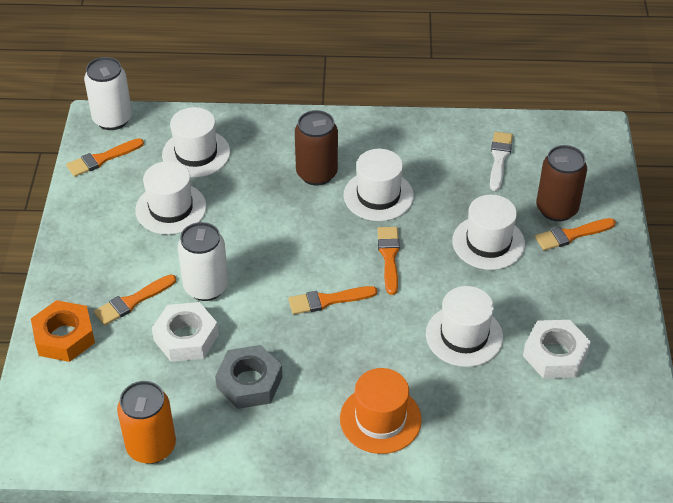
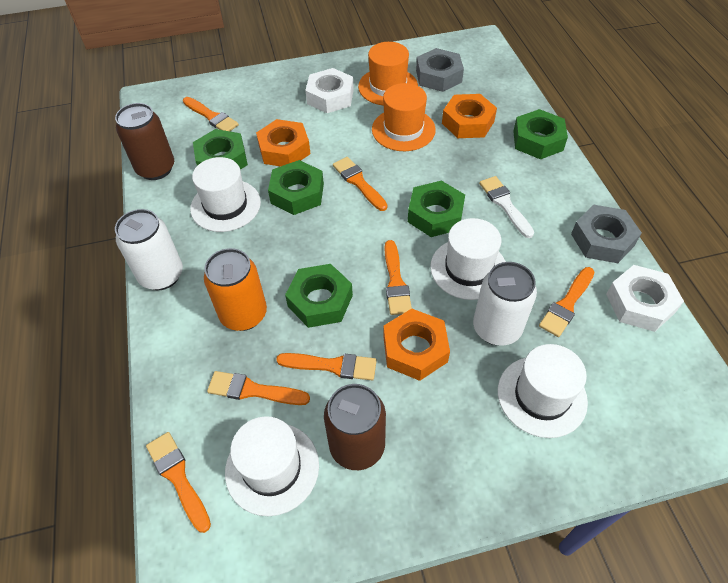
green nut: none = 0 -> [193,129,248,170] [268,160,324,215] [285,264,353,328] [408,180,465,237] [513,109,568,159] = 5
grey nut: [215,345,283,409] = 1 -> [416,48,464,92] [571,205,642,263] = 2
orange brush: [66,138,144,177] [94,274,176,325] [288,286,377,314] [378,227,400,295] [535,218,616,251] = 5 -> [146,432,211,533] [183,97,239,131] [207,371,310,405] [276,353,377,380] [333,157,387,211] [385,240,412,315] [539,267,594,337] = 7
orange hat: [340,368,422,454] = 1 -> [358,42,418,106] [372,83,436,151] = 2
orange nut: [31,300,95,362] = 1 -> [256,119,310,167] [383,309,450,381] [442,94,497,138] = 3
white hat: [135,161,207,235] [162,107,230,178] [344,149,414,221] [426,286,503,367] [452,194,525,270] = 5 -> [190,157,261,232] [225,416,319,516] [430,218,506,300] [498,344,588,438] = 4

